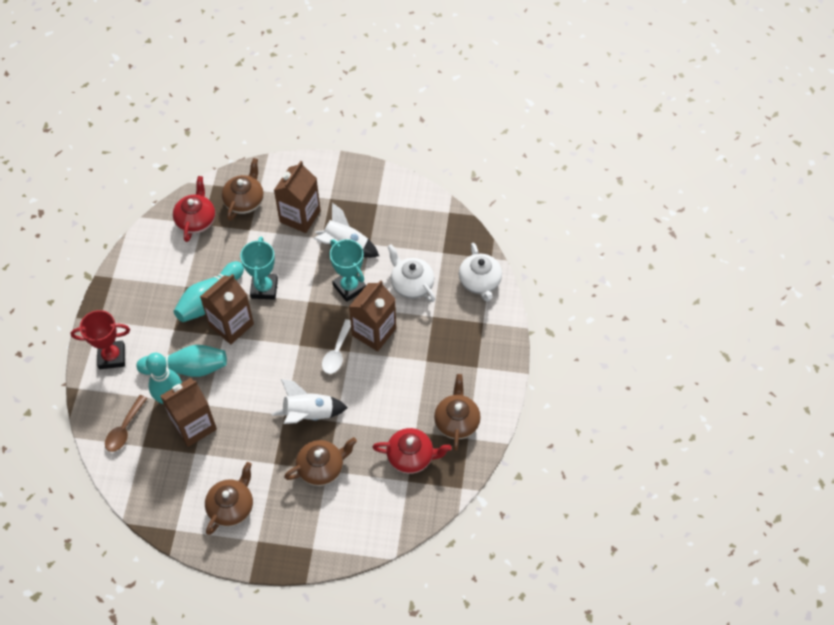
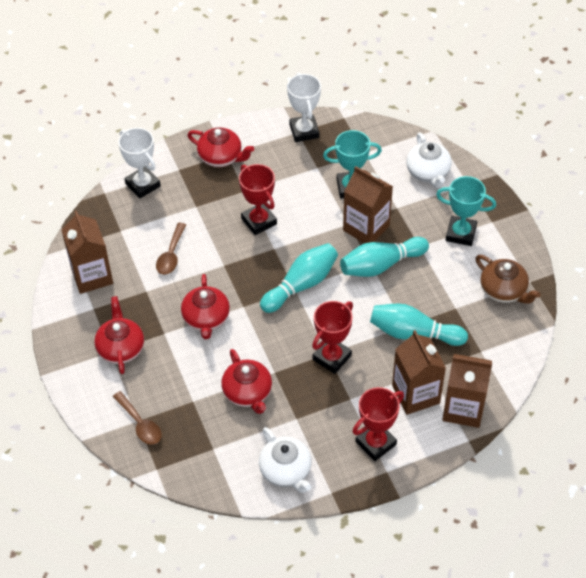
brown spoon: [105,395,147,452] = 1 -> [113,391,162,445] [156,223,186,275] = 2
brown teapot: [205,462,253,535] [222,158,264,221] [284,437,357,486] [434,374,481,451] = 4 -> [475,255,541,304] = 1
red teapot: [173,176,215,242] [372,428,452,474] = 2 -> [94,296,144,374] [181,274,230,339] [188,127,254,167] [221,349,272,414] = 4
red trophy: [71,310,130,369] = 1 -> [239,164,277,235] [312,301,353,374] [352,387,404,461] = 3
white rocket: [272,379,348,424] [314,203,379,258] = 2 -> none = 0
white spoon: [322,319,351,374] = 1 -> none = 0
white trophy: none = 0 -> [118,128,161,198] [287,73,321,142] = 2

